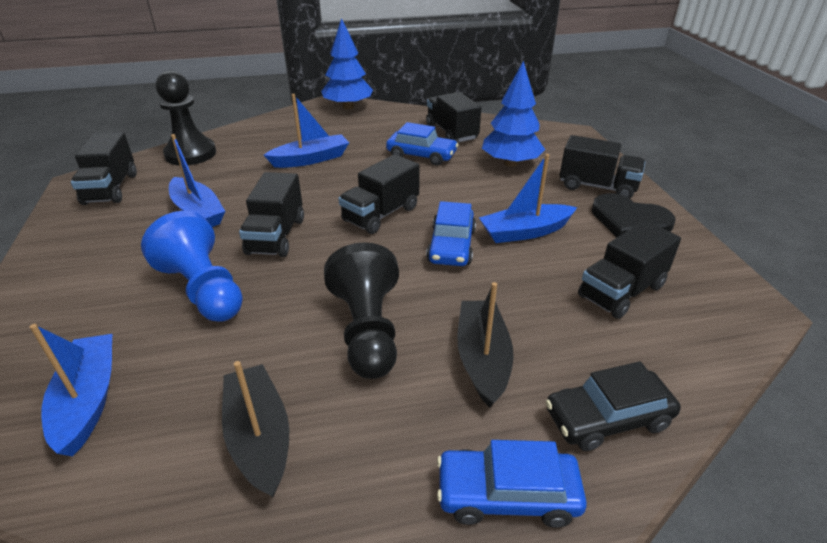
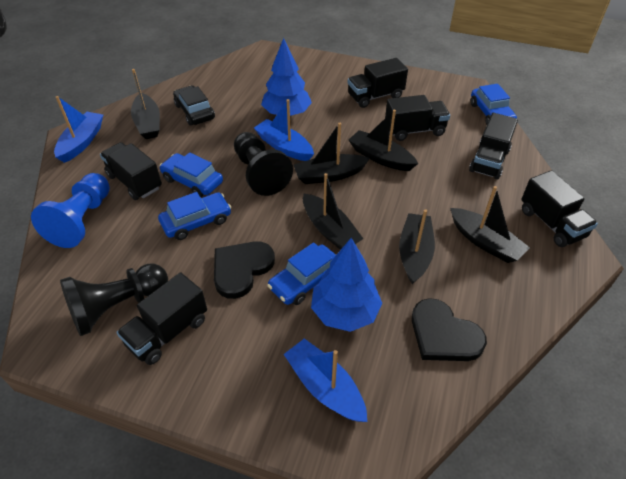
black boat: [222,361,289,497] [457,282,514,408] = 2 -> [131,69,160,139] [294,123,370,184] [303,173,363,250] [349,110,418,171] [399,209,435,284] [450,186,530,263] = 6
black heart: [592,193,675,238] = 1 -> [214,241,275,299] [412,298,487,361] = 2
blue boat: [30,324,112,457] [169,134,225,227] [264,94,349,168] [479,154,577,243] = 4 -> [54,96,103,163] [254,99,314,161] [284,338,367,422] = 3
blue car: [386,122,459,166] [426,201,476,266] [437,440,587,528] = 3 -> [158,192,231,240] [159,152,223,197] [267,243,336,305] [471,84,517,125] = 4

